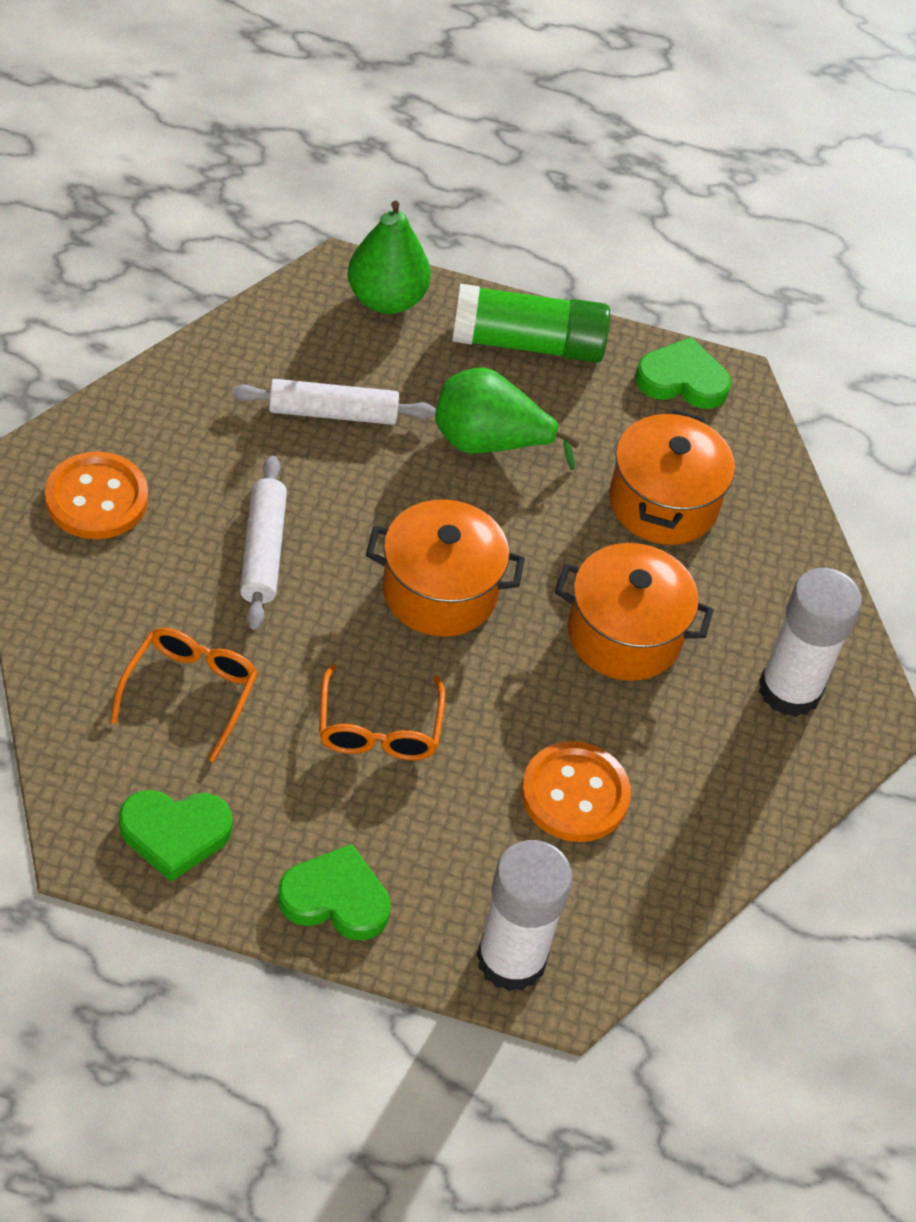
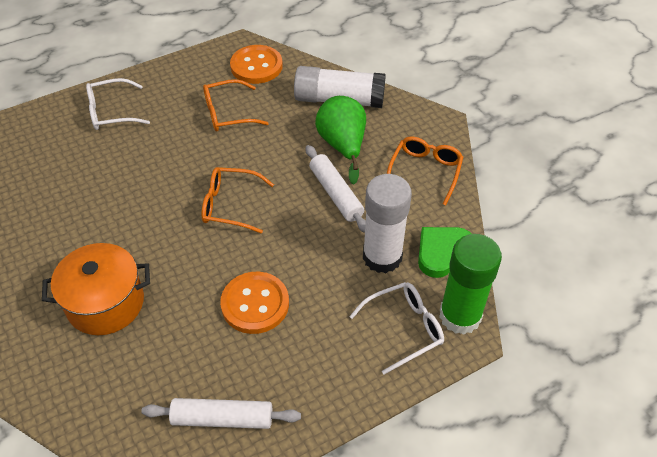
green heart: [119,790,233,882] [278,844,391,940] [635,337,731,409] = 3 -> [418,227,471,278] = 1
green pear: [348,201,431,314] [435,367,580,470] = 2 -> [315,96,366,184] = 1
orange glasses: [110,628,258,763] [319,664,446,760] = 2 -> [202,167,274,234] [203,79,269,131] [387,136,464,205] = 3
orange pot: [366,499,525,637] [555,543,714,681] [609,409,735,545] = 3 -> [42,243,150,335] = 1
white glasses: none = 0 -> [86,78,150,130] [349,282,444,374] = 2

